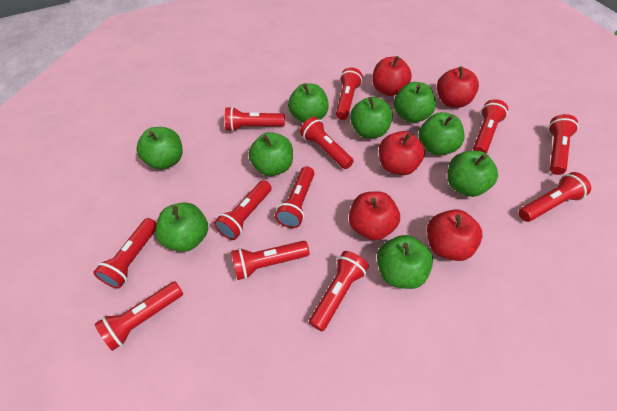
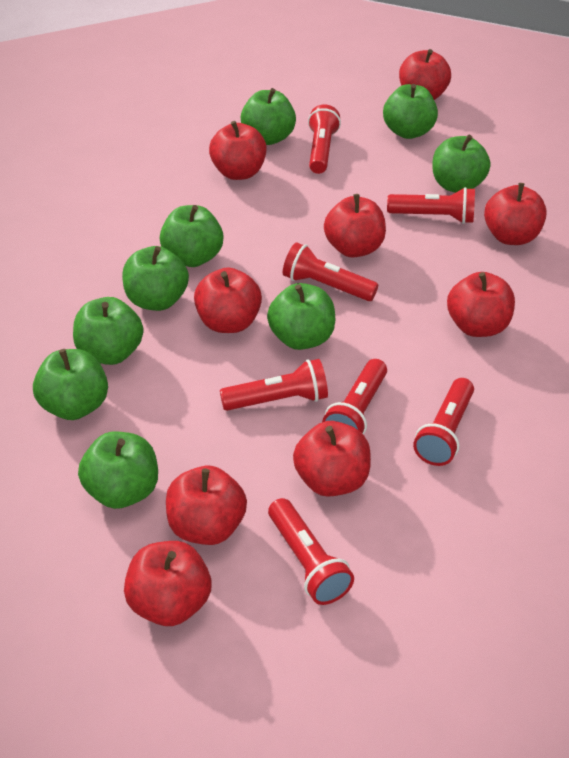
red apple: [349,191,400,241] [372,56,412,96] [379,131,425,175] [427,209,483,261] [437,66,479,108] = 5 -> [124,541,211,626] [166,466,247,545] [194,267,262,333] [209,121,267,180] [293,421,371,497] [324,194,386,258] [399,49,451,100] [447,272,515,337] [484,183,547,245] = 9
red flashlight: [93,218,157,289] [95,281,183,351] [214,180,272,240] [225,107,285,131] [231,241,309,280] [275,166,314,228] [300,117,354,169] [309,251,369,332] [336,67,363,120] [473,99,508,153] [519,172,591,222] [548,114,579,175] = 12 -> [220,359,328,411] [268,498,354,605] [283,242,378,301] [308,104,341,174] [322,359,387,434] [387,187,475,224] [413,378,474,466] = 7

